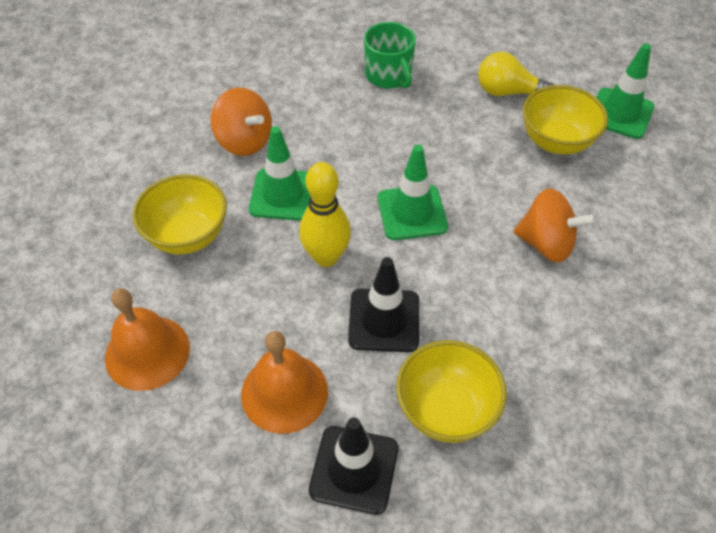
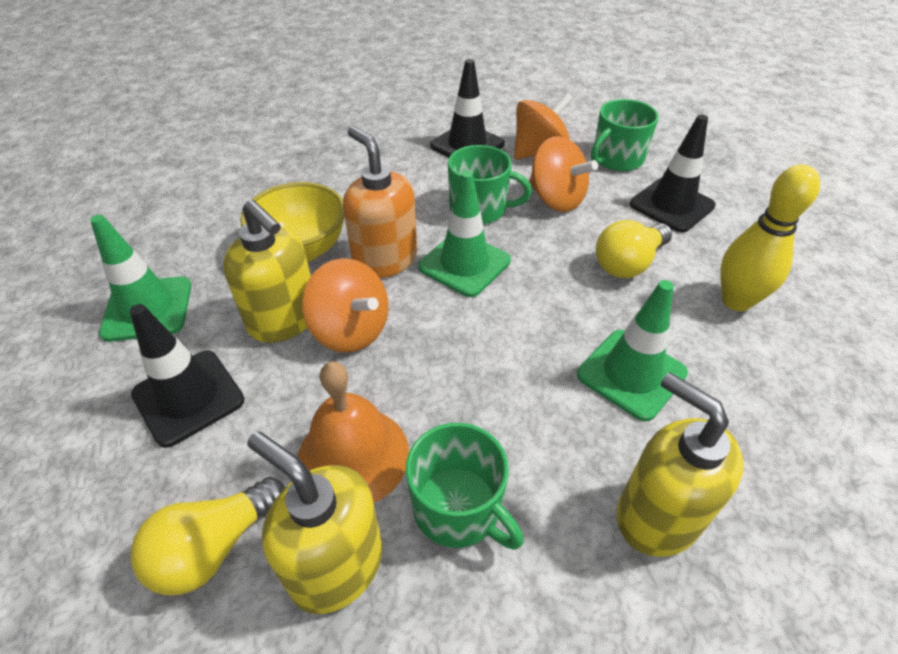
black traffic cone: [309,417,398,515] [348,257,419,352] = 2 -> [129,304,245,448] [430,59,505,157] [630,115,716,232] = 3
green mug: [364,22,416,89] = 1 -> [406,423,524,550] [448,145,532,224] [591,99,659,171] = 3
orange bell: [105,288,190,391] [241,331,328,434] = 2 -> [298,361,409,503] = 1
orange soap dispenser: none = 0 -> [343,126,417,278] = 1
orange spinning top: [211,88,272,156] [513,189,597,263] = 2 -> [302,258,389,353] [514,92,573,160] [529,136,598,212] = 3
yellow bowl: [133,174,227,254] [396,340,507,443] [523,85,608,155] = 3 -> [240,182,345,262] = 1
yellow light bulb: [478,52,554,96] = 1 -> [131,477,285,595] [596,220,672,278] = 2
yellow soap dispenser: none = 0 -> [223,200,311,343] [247,432,383,614] [617,372,744,557] = 3

